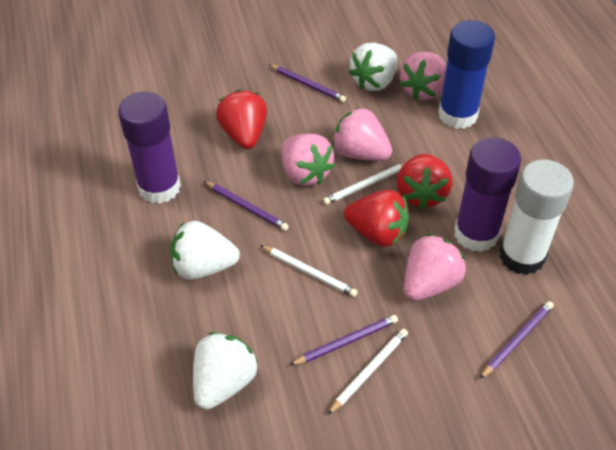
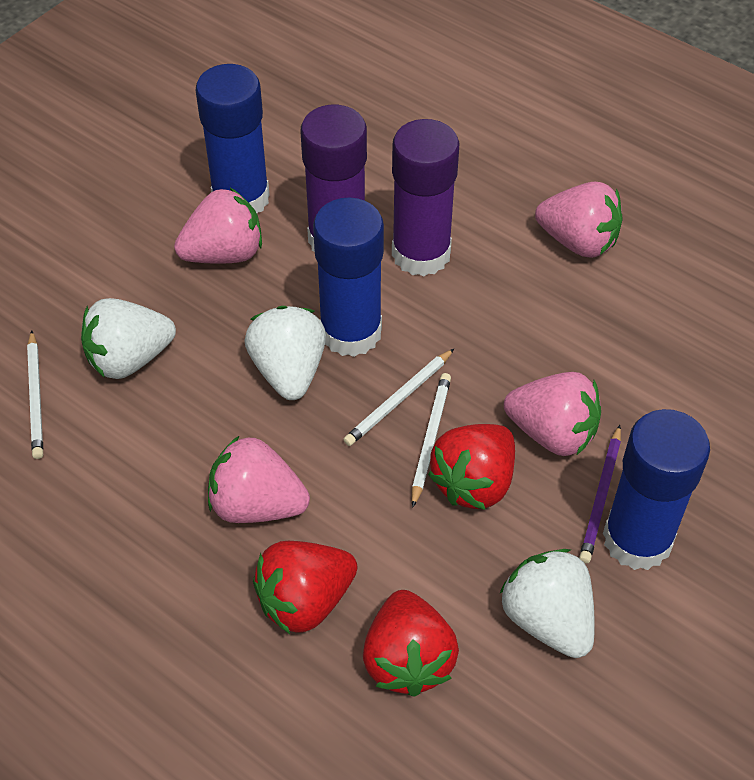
blue glue stick: [438,20,495,129] = 1 -> [196,64,270,213] [313,197,384,357] [603,409,710,570] = 3
purple pencil: [204,181,289,231] [268,64,346,102] [289,315,398,366] [480,301,554,379] = 4 -> [579,425,621,564] = 1
white glue stick: [499,160,574,275] = 1 -> none = 0

